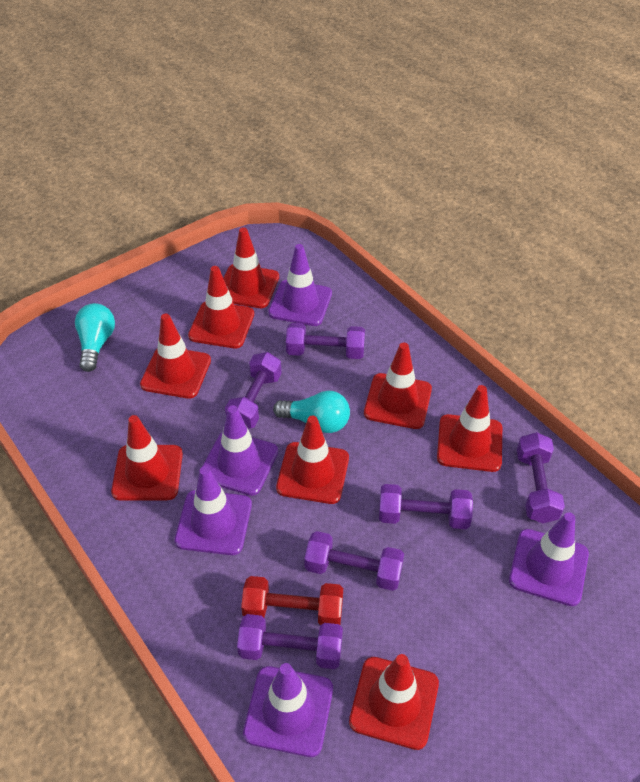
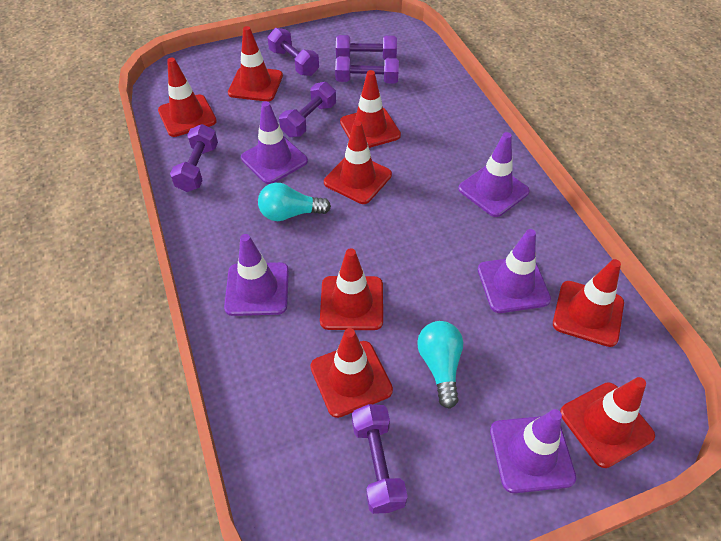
red dumbbell: [241,576,343,625] = 1 -> none = 0

